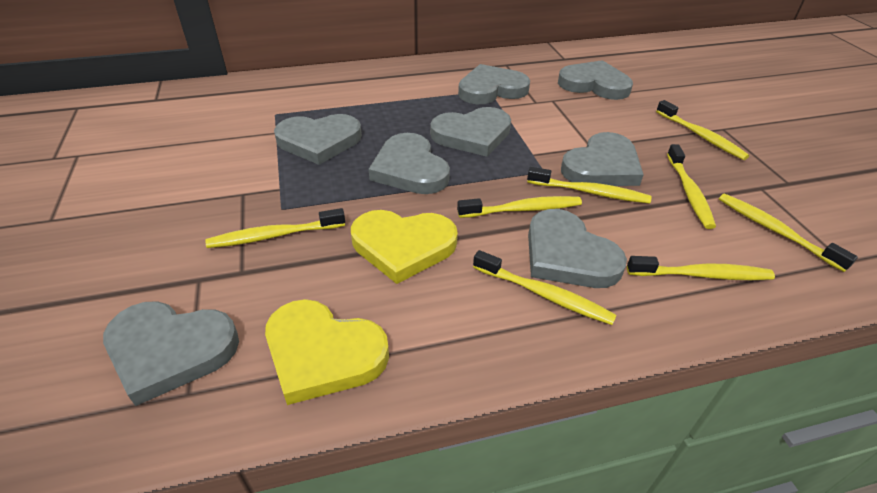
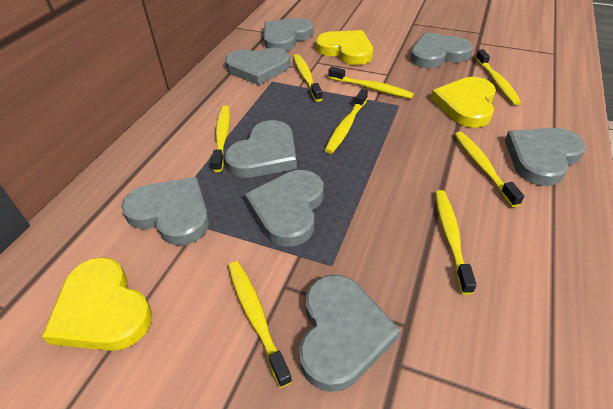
yellow heart: [265,299,389,405] [351,210,458,284] = 2 -> [42,257,152,351] [316,30,373,65] [431,77,496,128] = 3

